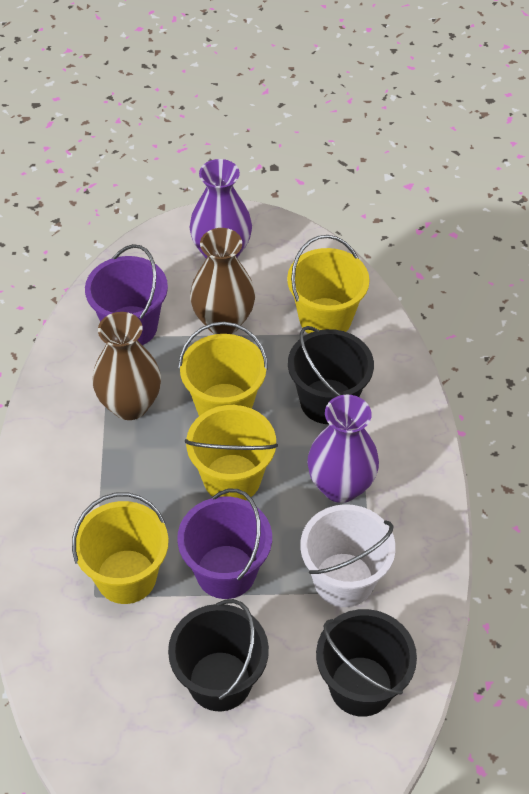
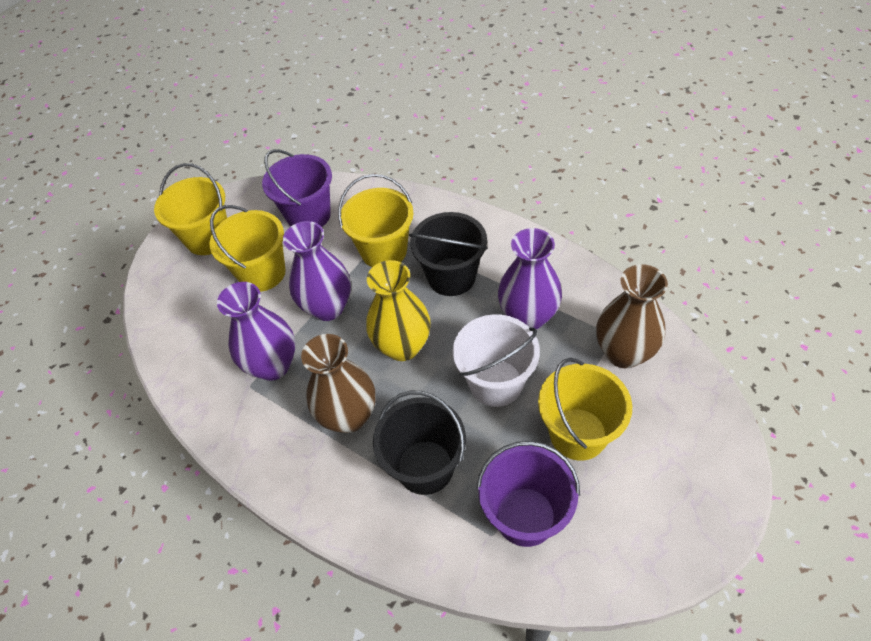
black bucket: [168,599,269,711] [288,326,374,424] [316,609,417,717] = 3 -> [373,391,466,495] [409,212,488,296] = 2
purple vase: [190,159,252,258] [307,395,379,503] = 2 -> [217,282,295,381] [283,221,351,321] [498,228,562,329] = 3
yellow vase: none = 0 -> [366,260,431,361] = 1

